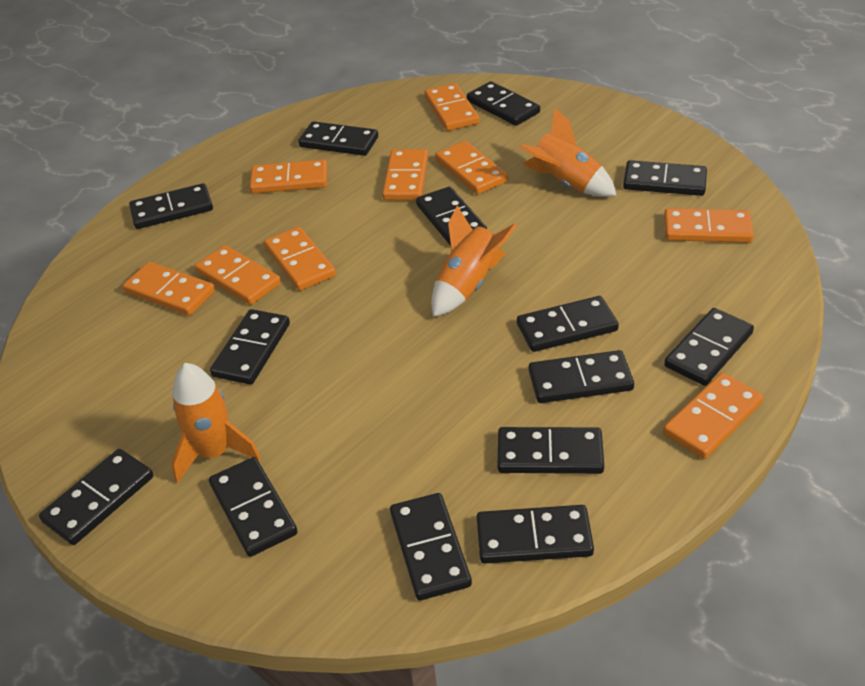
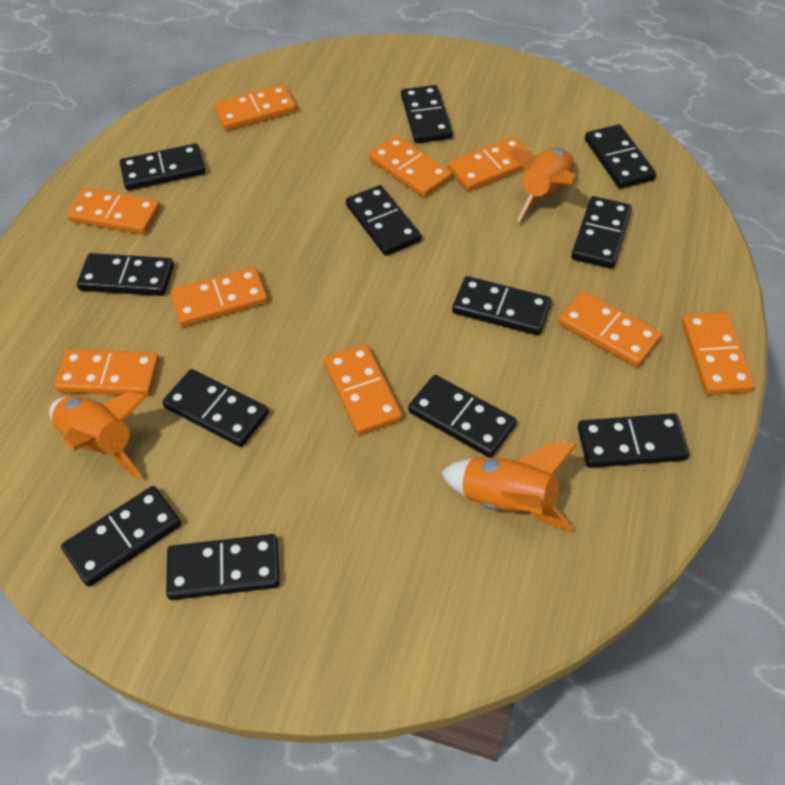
black domino: [39,449,153,545] [129,183,213,229] [209,457,298,557] [210,309,290,385] [298,121,378,156] [390,493,472,600] [416,187,487,246] [467,81,540,126] [477,505,594,564] [498,427,604,474] [517,296,619,352] [529,350,634,403] [623,160,707,196] [664,308,754,386] = 14 -> [61,486,181,587] [77,253,174,296] [120,143,205,190] [162,369,269,447] [166,534,280,600] [346,185,421,256] [401,85,453,143] [408,375,517,458] [452,276,552,335] [571,196,632,269] [578,413,689,468] [585,124,656,189] = 12

